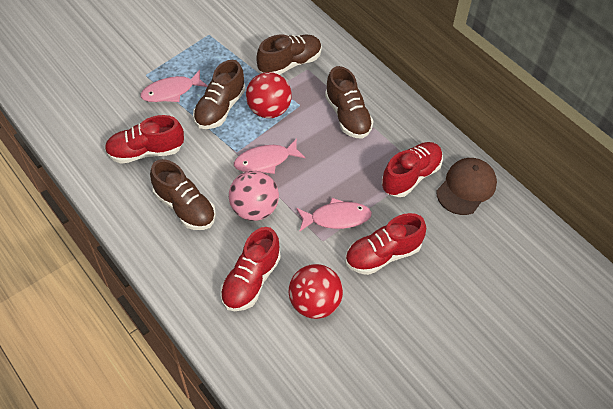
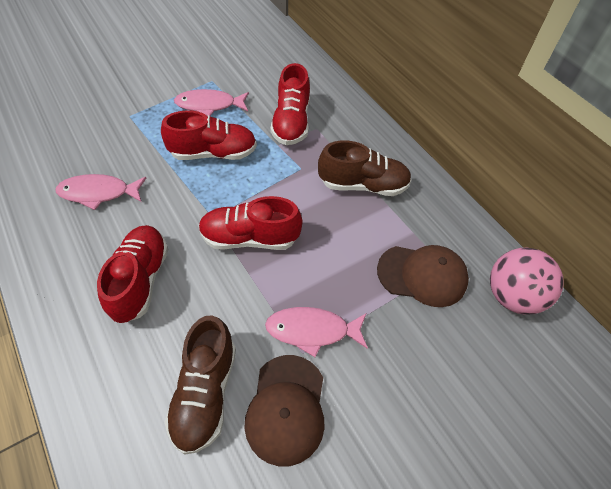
brown cap: [436,158,497,215] = 1 -> [244,355,325,466] [377,245,469,307] = 2
brown shoe: [150,159,216,230] [193,60,245,129] [256,35,322,75] [325,66,374,138] = 4 -> [165,315,236,455] [318,140,412,196] = 2
red ball: [246,72,292,118] [289,264,343,319] = 2 -> none = 0

